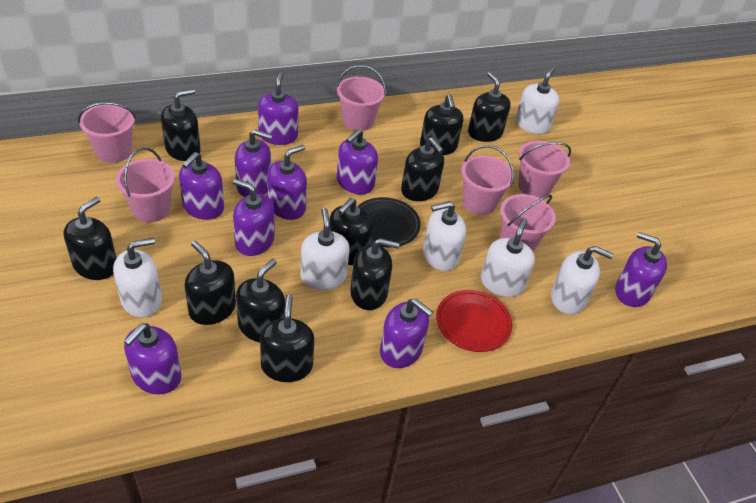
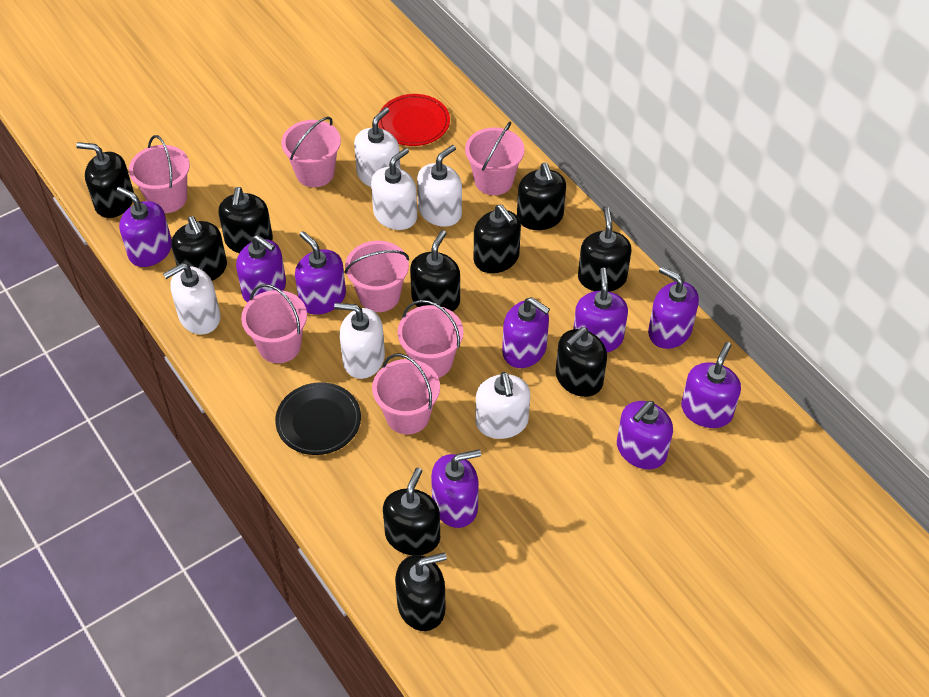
pink bucket: [78,102,136,163] [116,147,175,222] [336,65,386,131] [461,145,514,215] [500,194,556,252] [518,141,571,198] = 6 -> [129,135,190,213] [241,284,307,363] [281,117,341,187] [345,241,409,312] [372,354,440,435] [397,300,463,378] [465,122,525,195] = 7

